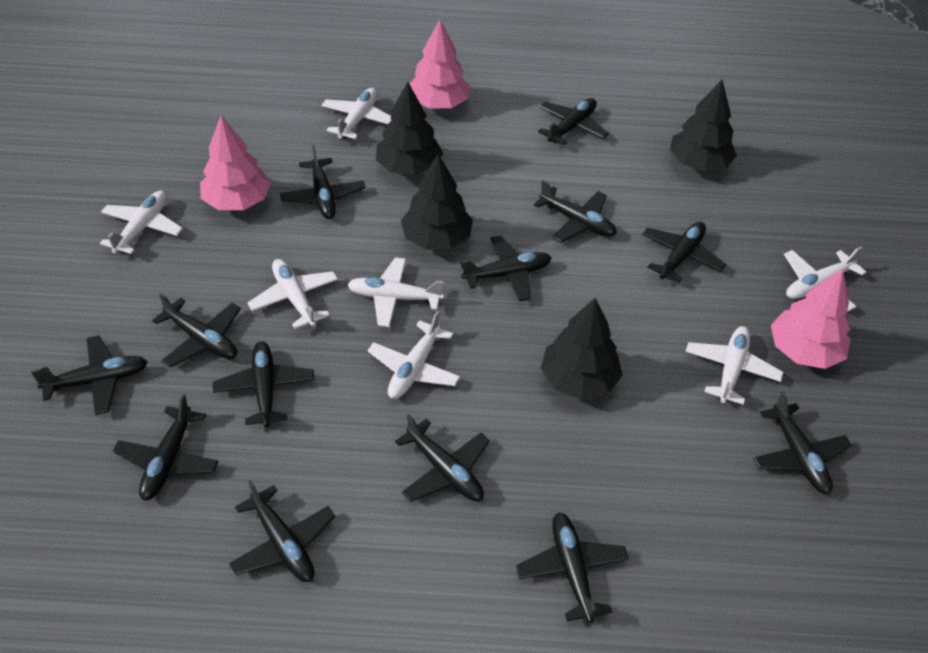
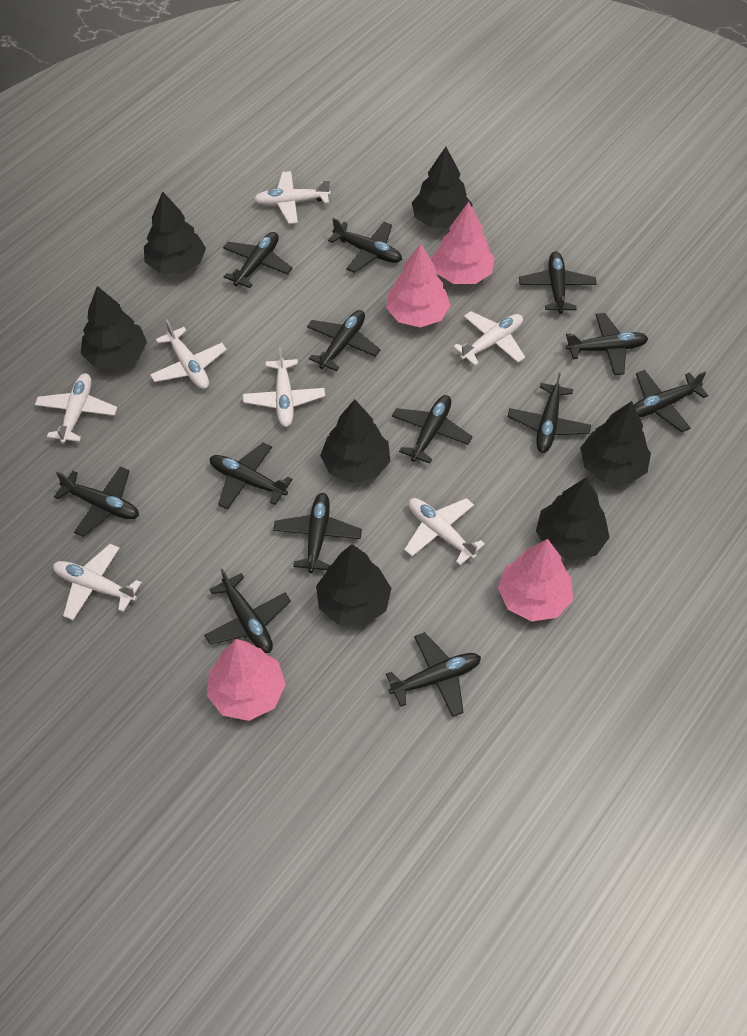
black tree: [376,82,443,175] [401,154,473,250] [541,298,623,400] [670,80,737,171] = 4 -> [81,286,147,369] [144,191,206,274] [316,544,392,626] [320,399,390,483] [412,147,473,228] [536,477,610,561] [580,401,651,484] = 7
pink tree: [200,115,271,210] [410,20,470,109] [771,269,851,369] = 3 -> [207,639,286,721] [386,244,451,327] [432,202,495,284] [498,539,573,622] = 4

